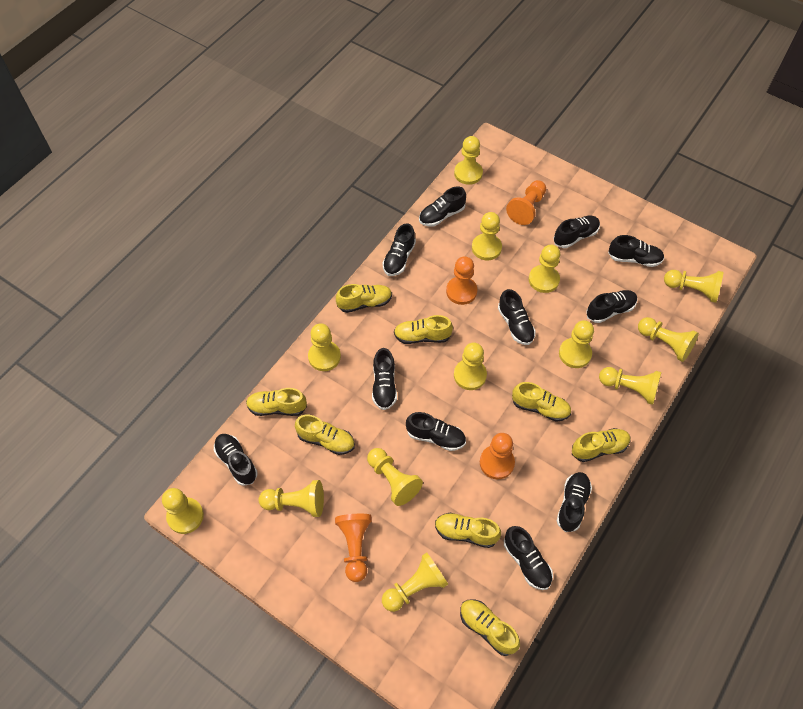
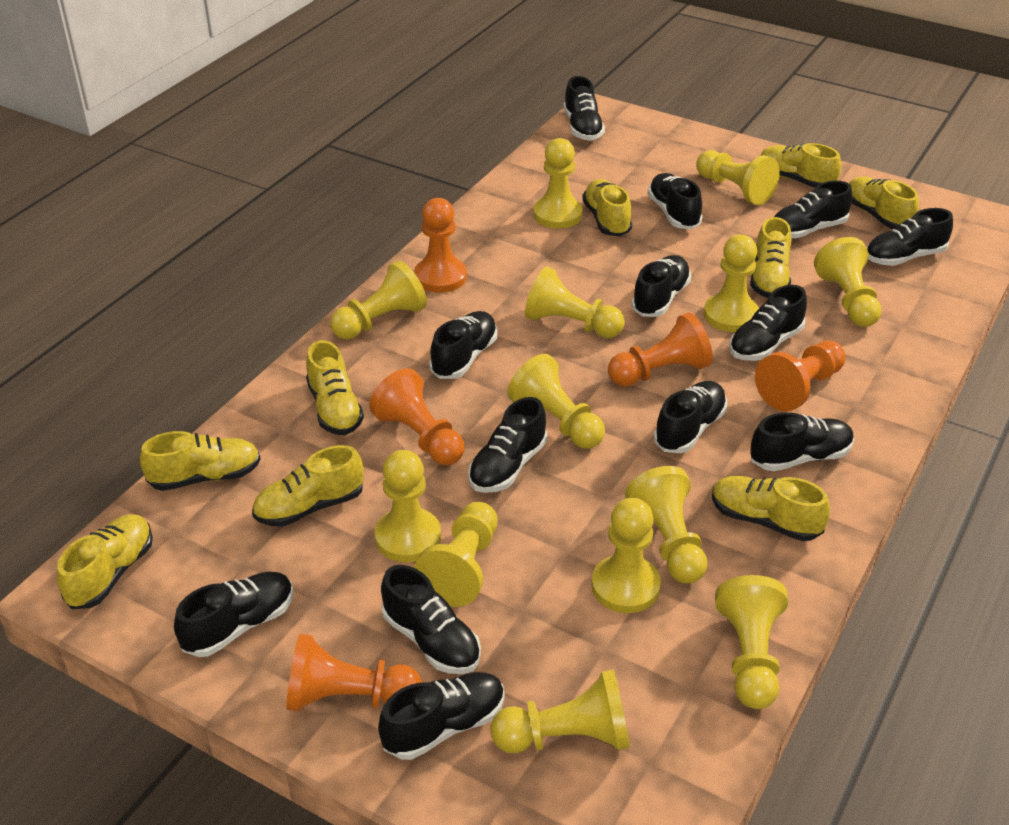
black shoe: [214,434,258,486] [372,348,397,410] [383,223,416,276] [406,412,466,451] [419,187,466,227] [498,289,536,345] [504,526,553,590] [553,216,600,248] [557,472,592,532] [586,290,637,323] [608,235,664,267] = 11 -> [174,571,294,657] [378,672,505,760] [381,565,481,674] [429,311,497,379] [468,397,547,493] [564,76,605,141] [631,255,691,317] [648,173,703,229] [654,381,727,453] [729,285,807,361] [750,412,854,471] [774,181,852,238] [867,208,953,266] = 13
orange pawn: [335,514,372,582] [446,256,477,305] [480,433,515,479] [506,180,546,225] = 4 -> [286,634,422,712] [369,368,464,465] [414,198,467,293] [608,312,713,387] [755,340,846,412] = 5
yellow shoe: [246,388,307,416] [295,415,355,455] [336,284,392,313] [394,315,453,344] [435,513,501,548] [460,600,520,656] [512,382,571,422] [572,428,631,462] = 8 -> [57,514,153,609] [140,431,261,491] [252,445,364,527] [306,340,364,435] [582,179,632,237] [712,476,830,541] [750,217,791,298] [760,143,841,188] [849,177,919,229] = 9

